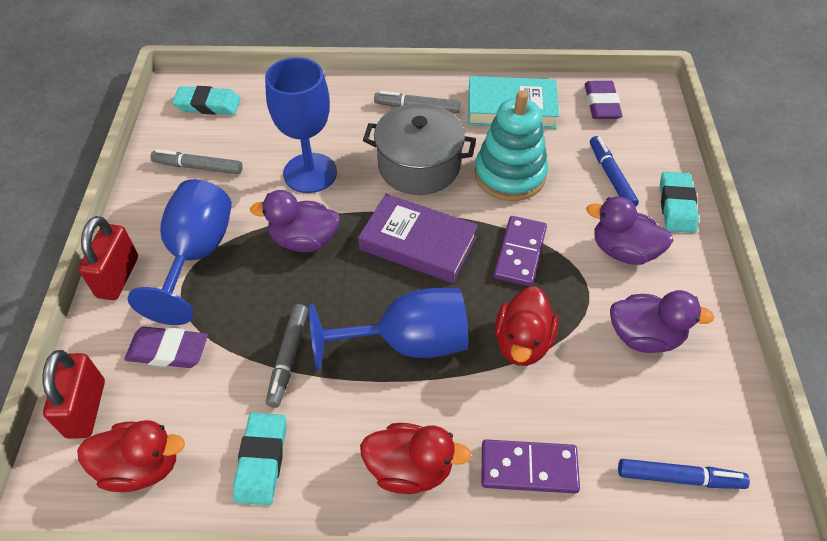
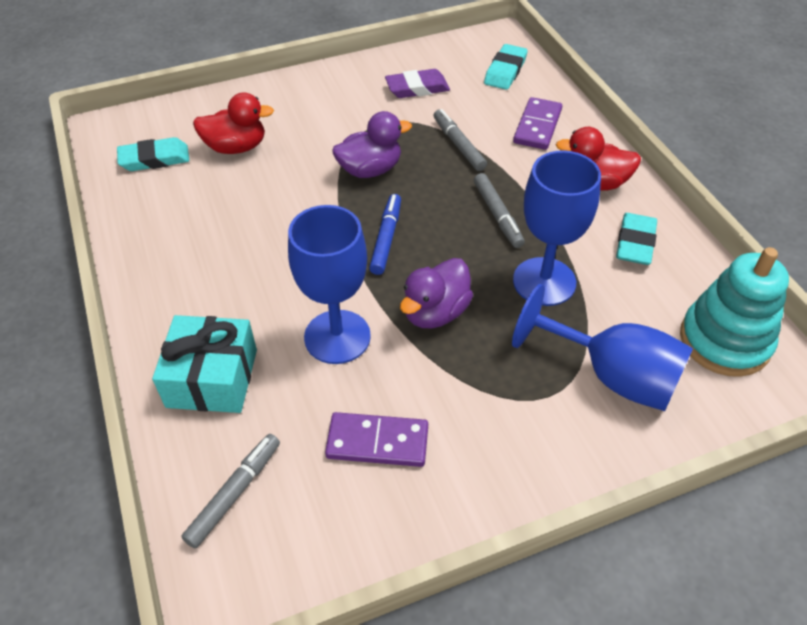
blue marker: [590,136,639,207] [618,459,750,489] = 2 -> [369,194,401,275] = 1
grey pot: [363,103,476,195] = 1 -> none = 0
purple book: [358,194,478,283] = 1 -> none = 0
purple duck: [250,190,340,252] [586,196,674,265] [610,290,714,353] = 3 -> [332,111,412,178] [400,258,473,328] = 2
purple eraser: [124,326,208,368] [585,81,623,119] = 2 -> [385,69,450,98] = 1
red duck: [77,420,185,492] [360,423,471,494] [495,286,559,366] = 3 -> [193,93,274,154] [556,127,641,191] = 2
red padlock: [43,350,105,439] [78,216,138,300] = 2 -> none = 0
turquoise book: [468,76,559,129] = 1 -> none = 0
turquoise gift: none = 0 -> [152,315,257,413] = 1

